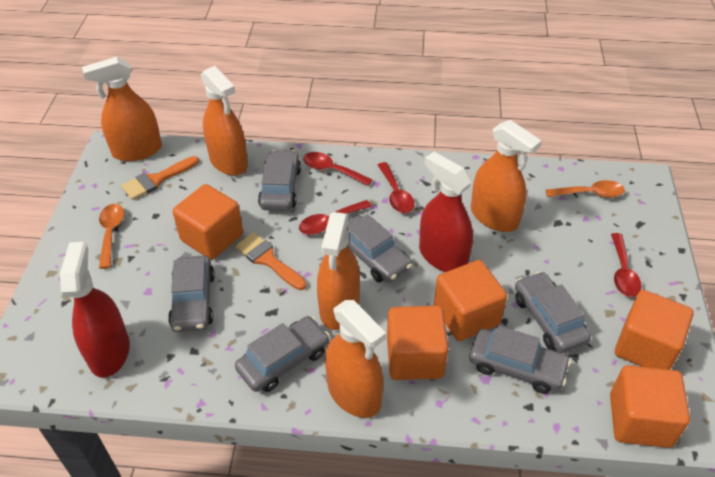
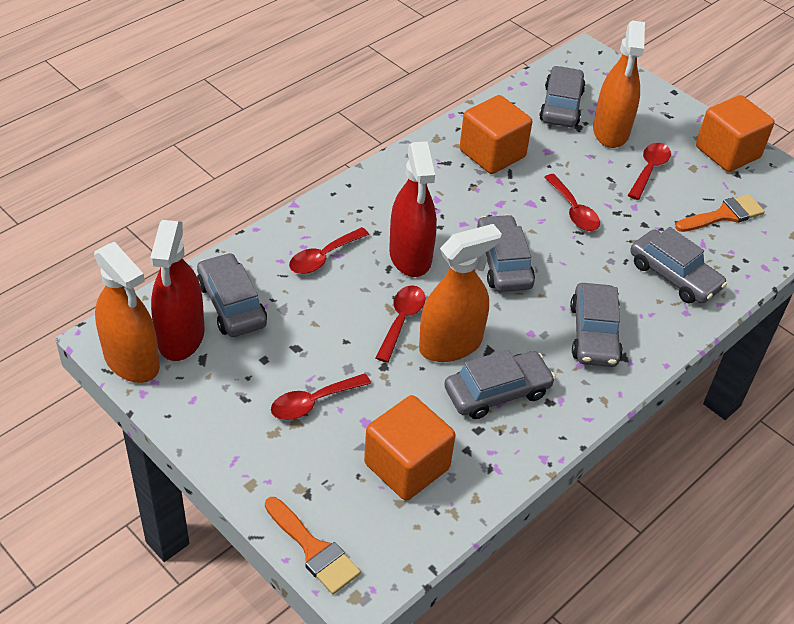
orange cube: [173,184,243,260] [387,306,449,380] [434,260,507,341] [610,365,690,448] [615,290,694,370] = 5 -> [364,395,455,500] [460,95,532,174] [696,95,775,172] = 3
orange spoon: [99,204,124,269] [546,180,625,198] = 2 -> none = 0
orange spray bottle: [82,57,162,161] [201,66,248,176] [317,212,360,330] [325,300,386,418] [471,120,542,232] = 5 -> [94,242,160,383] [419,224,502,362] [593,21,645,148] = 3
red spoon: [299,200,372,235] [303,152,372,186] [378,162,415,213] [611,233,642,297] = 4 -> [271,373,371,420] [289,227,369,274] [375,285,425,363] [544,174,600,231] [628,143,671,200] = 5

